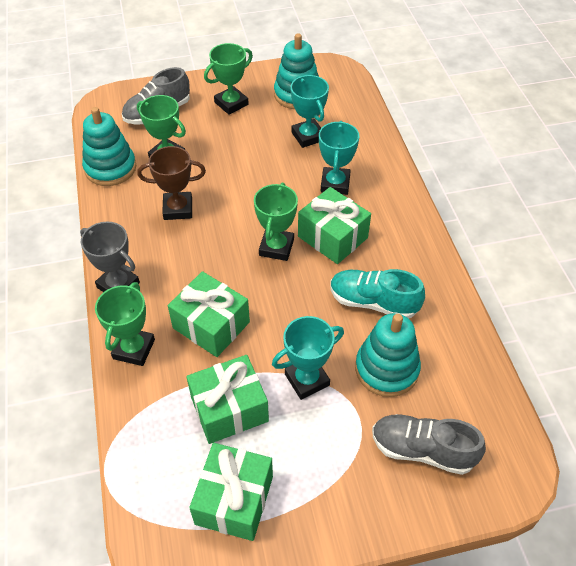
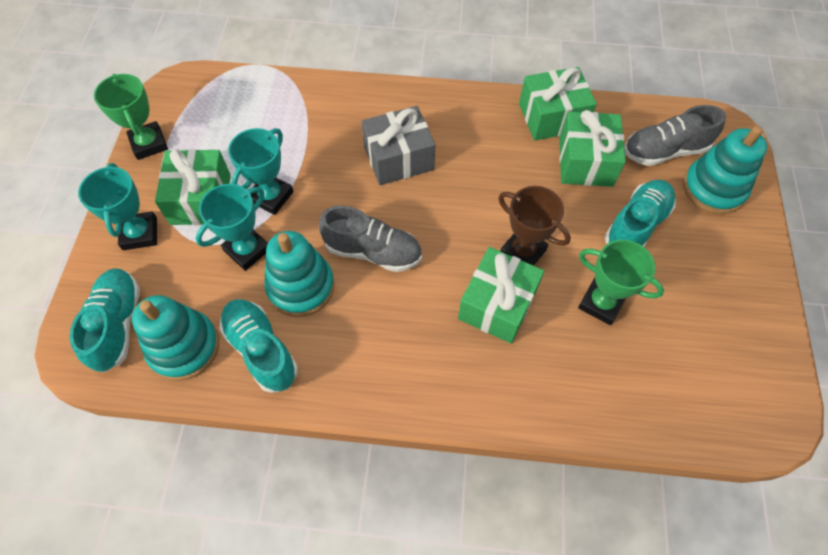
green trophy: [95,282,155,366] [137,95,186,157] [204,43,253,115] [254,183,298,261] = 4 -> [94,74,168,160] [578,240,664,325] = 2
grey gift: none = 0 -> [361,106,435,185] = 1
grey trophy: [80,222,140,292] = 1 -> none = 0
turquoise shoe: [330,269,425,318] = 1 -> [70,268,140,373] [219,299,298,393] [605,180,675,247] = 3

